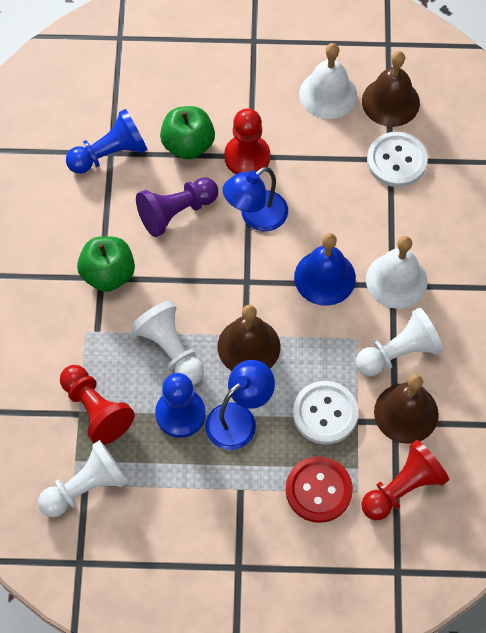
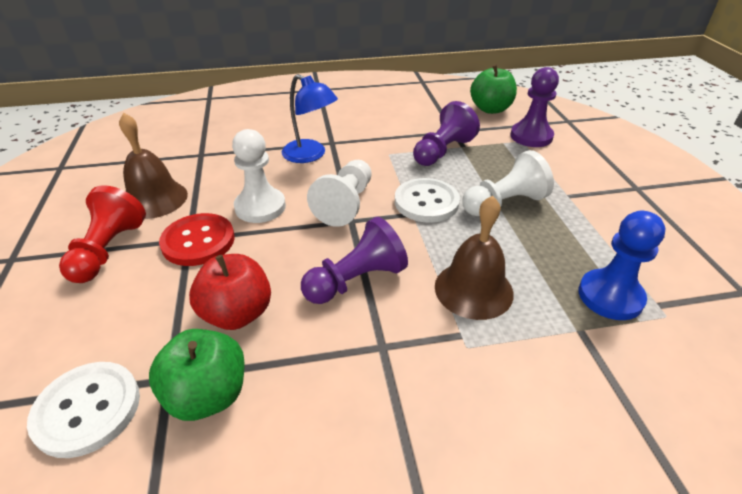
blue bell: [294,233,356,306] = 1 -> none = 0
blue lamp: [205,360,275,450] [222,167,288,231] = 2 -> [282,74,338,163] = 1
blue pawn: [66,109,148,174] [155,373,206,438] = 2 -> [578,211,665,320] = 1
brown bell: [218,305,280,371] [362,51,420,127] [374,374,439,444] = 3 -> [119,113,188,219] [435,196,514,320] = 2
purple pawn: [136,177,218,237] = 1 -> [301,217,408,304] [413,101,480,166] [511,67,559,147] = 3
red apple: none = 0 -> [189,254,271,330] = 1
red pawn: [60,365,134,445] [224,109,270,174] [361,440,449,520] = 3 -> [59,185,146,283] = 1
white bell: [299,43,357,119] [366,236,428,309] = 2 -> none = 0

